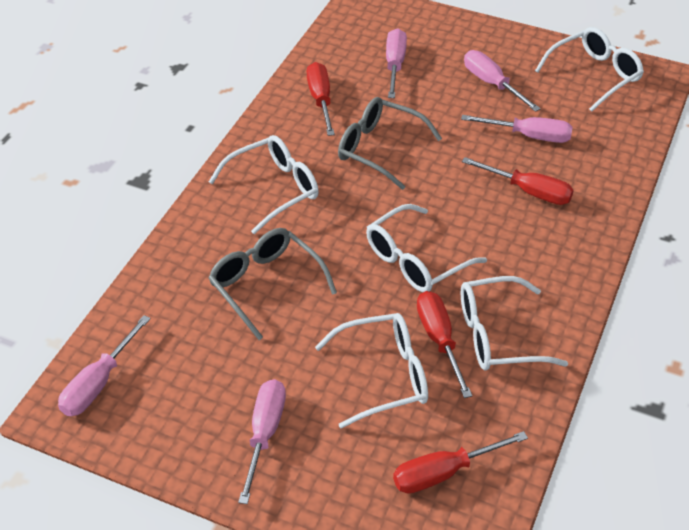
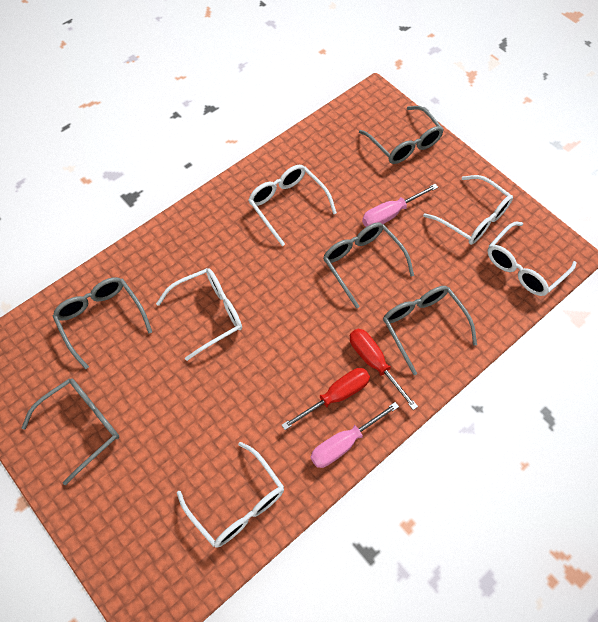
grey glasses: [209,228,337,340] [338,97,442,190] = 2 -> [21,378,119,485] [53,277,152,369] [323,222,414,309] [359,106,444,164] [383,286,477,375] = 5
pink screwdriver: [58,315,151,416] [238,379,286,504] [386,28,407,98] [461,115,573,143] [464,50,541,112] = 5 -> [311,402,399,468] [362,184,438,227] = 2
red screwdriver: [307,62,335,136] [393,431,528,494] [417,291,472,398] [462,157,574,205] = 4 -> [282,368,370,430] [350,329,418,410] = 2

